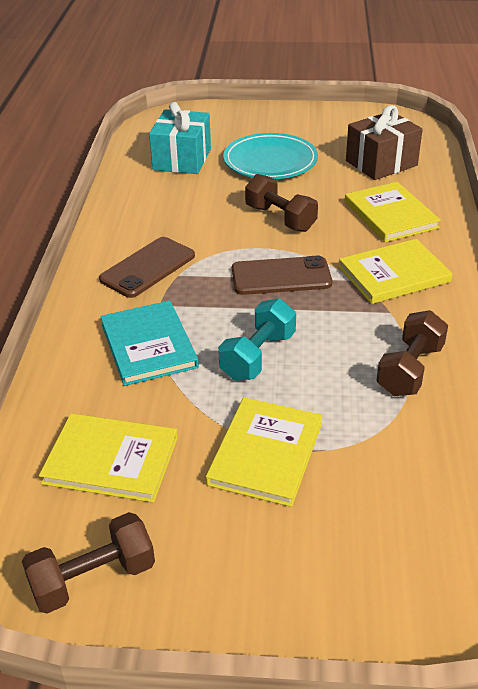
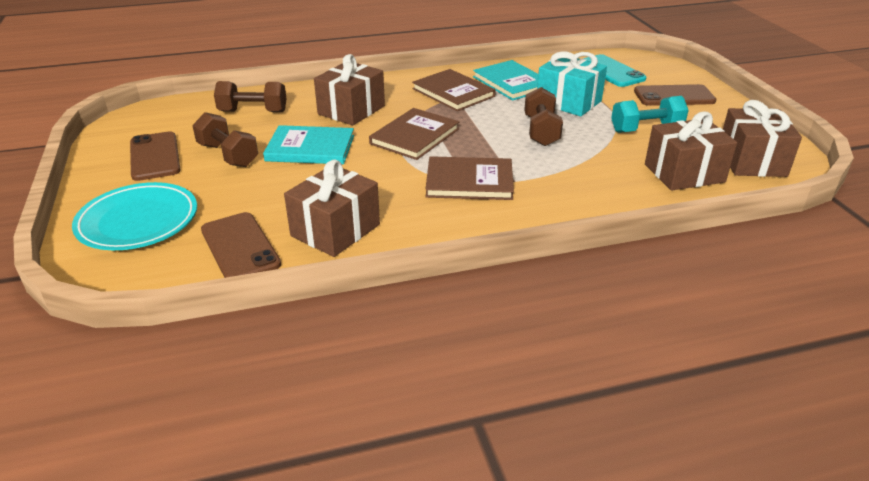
brown book: none = 0 -> [369,108,459,160] [412,69,496,111] [426,156,514,200] = 3
brown gift: [346,105,423,180] = 1 -> [284,160,380,257] [314,54,385,125] [645,112,737,191] [723,100,802,177] = 4
brown phone: [99,237,195,298] [232,256,332,295] = 2 -> [130,131,180,181] [201,212,281,278] [634,84,716,106] = 3
turquoise book: [100,301,199,386] = 1 -> [263,125,354,164] [473,60,538,101] = 2
turquoise phone: none = 0 -> [582,54,646,87] = 1
yellow book: [39,413,178,503] [206,397,323,507] [339,239,453,304] [345,182,441,242] = 4 -> none = 0

